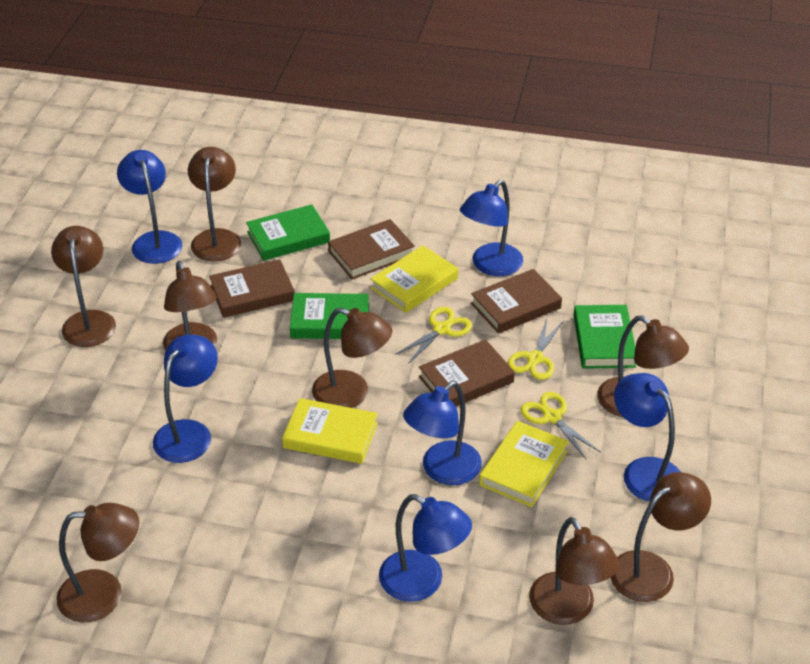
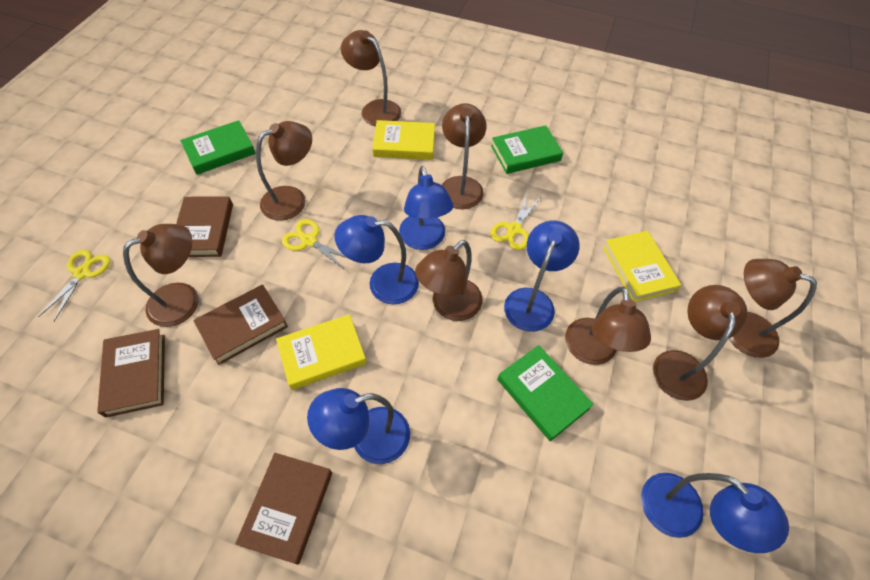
blue lamp: [117,150,182,264] [153,335,218,463] [379,494,472,602] [403,381,482,485] [460,180,523,276] [614,373,680,502] = 6 -> [307,388,410,464] [334,215,419,305] [399,166,454,250] [504,221,580,332] [641,473,789,553] = 5

